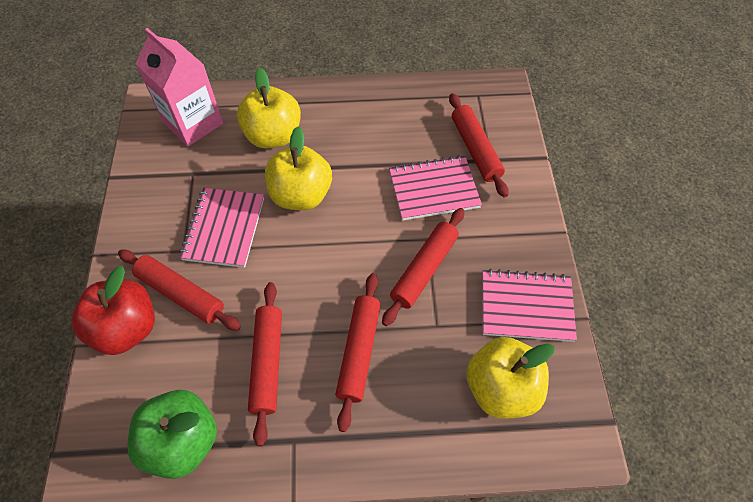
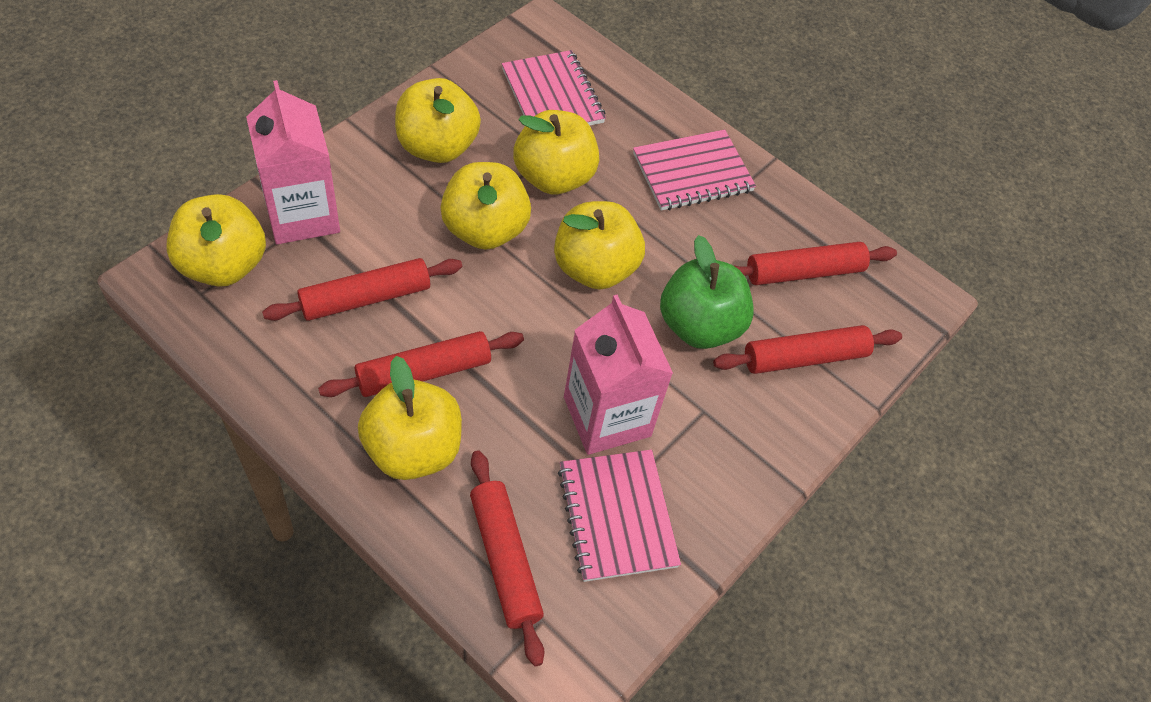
pink carton: [136,28,223,146] = 1 -> [246,80,340,244] [564,295,673,455] = 2
red apple: [71,266,155,355] = 1 -> none = 0
yellow apple: [237,68,301,148] [265,126,332,210] [466,337,555,419] = 3 -> [166,194,266,287] [358,356,462,480] [395,78,481,163] [440,162,531,250] [514,110,599,194] [554,201,645,289] = 6

